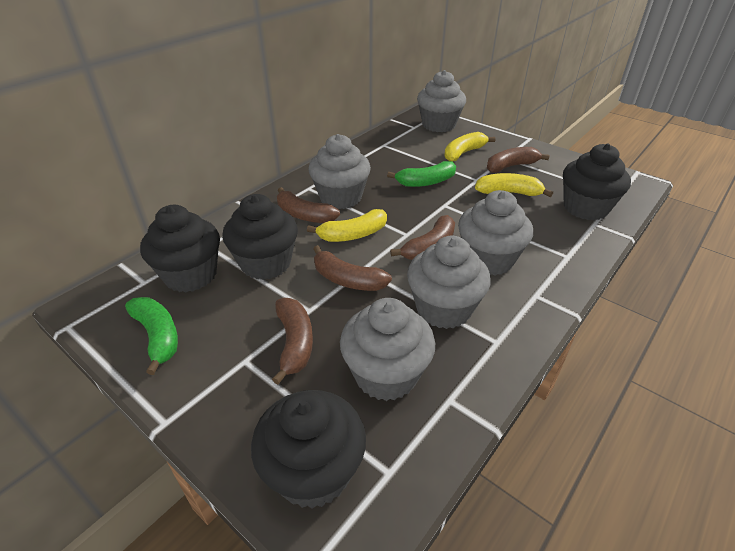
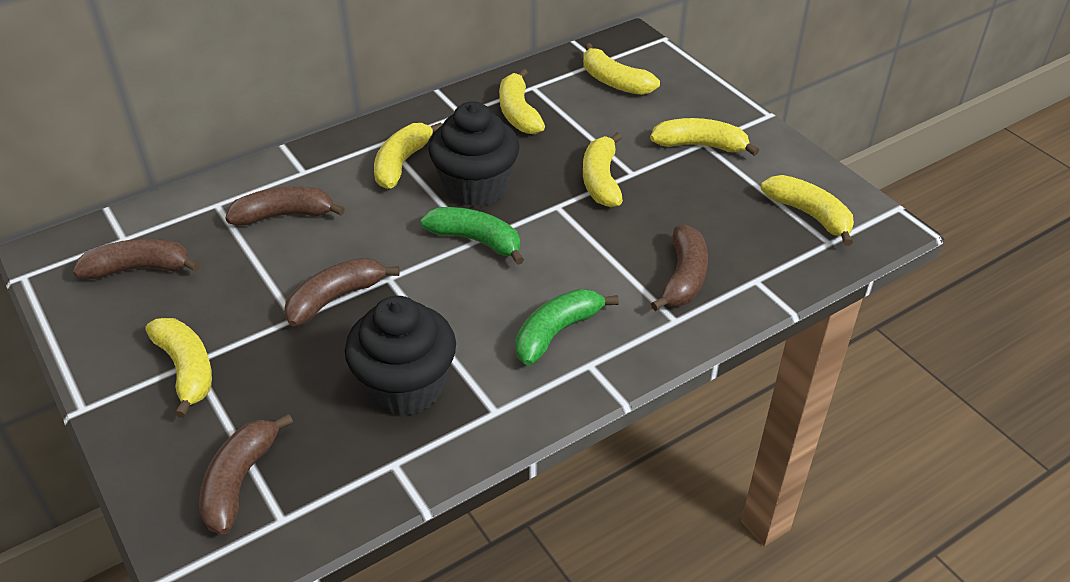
black cupcake: [140,205,220,292] [222,194,298,280] [251,390,366,509] [563,143,631,220] = 4 -> [345,296,456,416] [428,101,520,207] = 2
grey cupcake: [308,134,371,209] [340,298,435,401] [407,236,491,329] [417,70,466,132] [458,190,533,275] = 5 -> none = 0
yellow banana: [307,209,387,242] [444,132,496,161] [475,173,553,197] = 3 -> [146,318,212,418] [374,122,442,189] [499,69,545,134] [583,43,660,95] [583,132,623,207] [650,118,759,156] [761,175,854,246] = 7

